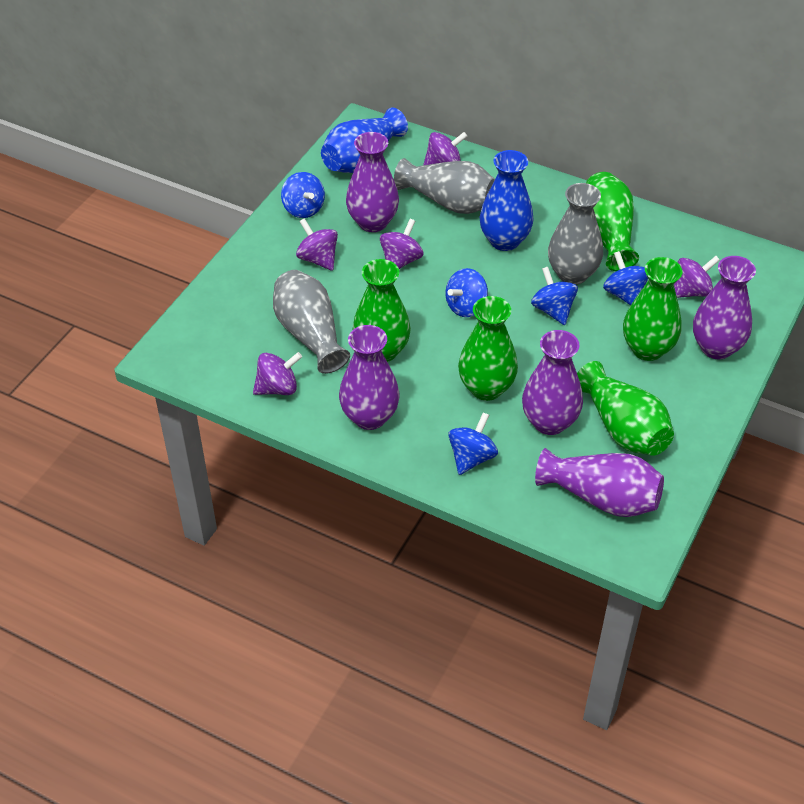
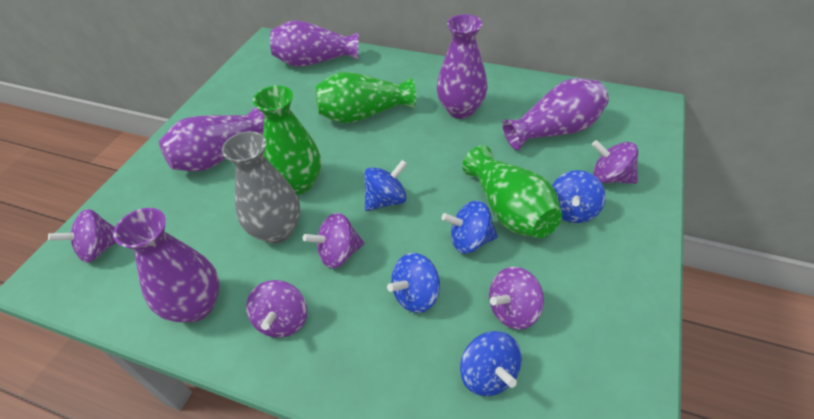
blue vase: [321,108,408,173] [480,150,534,251] = 2 -> none = 0
green vase: [352,259,411,362] [458,296,518,401] [577,361,674,456] [586,172,639,271] [623,257,683,361] = 5 -> [253,86,321,195] [315,72,416,123] [462,145,562,238] = 3
grey vase: [273,270,350,374] [394,158,495,214] [548,183,603,285] = 3 -> [222,131,300,244] = 1

